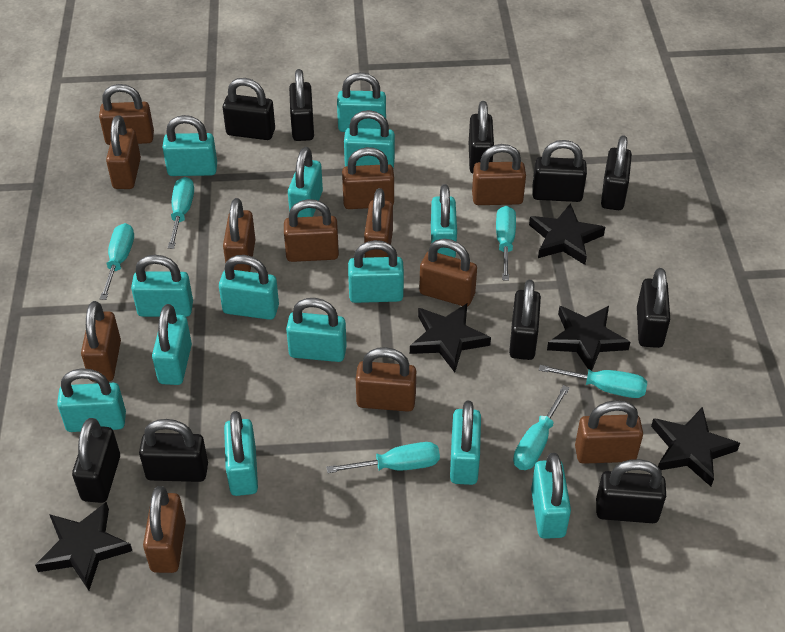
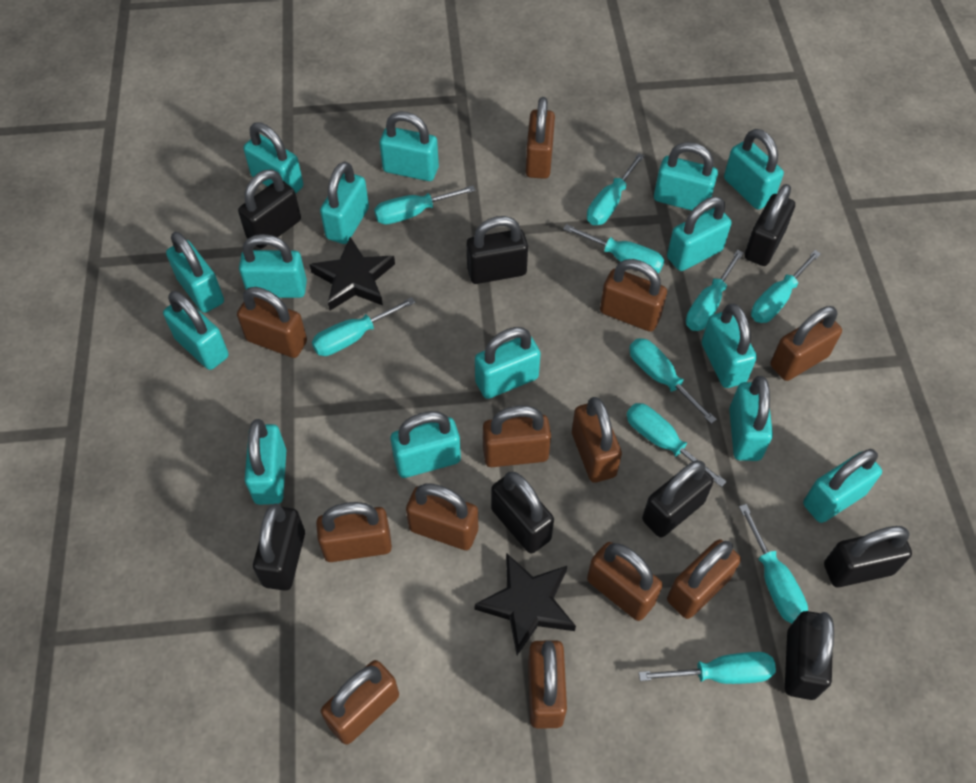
black padlock: [72,418,120,503] [139,419,208,482] [223,78,275,140] [289,69,314,141] [469,101,494,173] [509,280,541,360] [532,140,587,202] [596,459,666,523] [601,135,632,210] [637,268,670,348] = 10 -> [238,170,301,248] [253,503,305,591] [467,216,528,284] [491,472,554,554] [642,460,714,537] [744,184,795,266] [785,611,834,700] [824,526,912,587] = 8
black star: [35,502,132,591] [410,303,491,372] [529,203,605,265] [547,306,630,371] [651,407,740,487] = 5 -> [309,237,395,310] [474,553,576,655] = 2
turquoise padlock: [57,368,126,432] [131,255,193,317] [152,304,192,385] [162,115,217,176] [219,255,279,320] [224,411,258,496] [286,298,347,362] [288,147,323,217] [337,72,386,132] [344,110,395,168] [348,240,404,303] [431,184,457,258] [450,401,481,485] [531,453,571,539] = 14 -> [163,291,229,370] [166,232,224,313] [239,234,307,298] [243,122,303,193] [245,419,286,505] [320,161,369,244] [379,111,439,181] [391,411,461,478] [475,327,541,399] [654,142,718,212] [667,197,731,271] [702,303,757,388] [724,129,784,210] [729,376,773,461] [803,449,882,523] = 15
turquoise screwdriver: [100,223,134,300] [168,177,194,249] [326,442,440,473] [496,206,516,281] [513,385,570,470] [539,365,647,398] = 6 -> [312,297,416,356] [374,185,476,224] [563,224,664,273] [587,153,644,225] [626,403,727,487] [629,338,717,424] [639,652,776,684] [686,250,744,331] [739,504,808,624] [751,250,821,323] = 10

